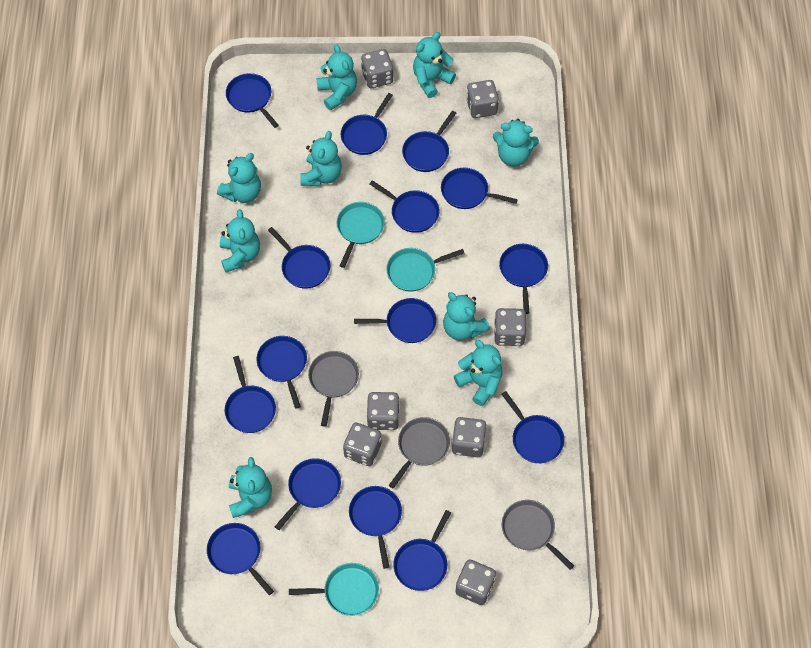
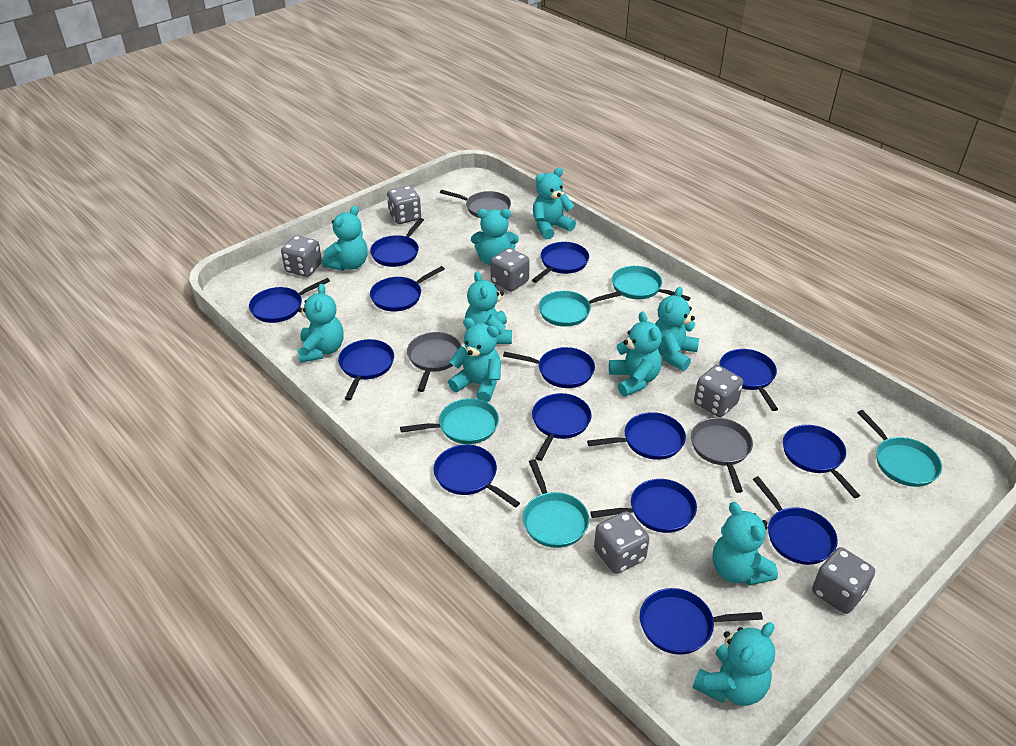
blue pan: [207,523,274,595] [225,356,276,433] [226,73,279,128] [257,336,307,409] [268,227,331,289] [275,458,341,530] [341,93,393,155] [349,486,402,569] [354,298,436,343] [369,180,439,233] [393,510,451,591] [402,110,456,172] [441,168,518,209] [499,244,548,314] [501,391,564,463] = 15 -> [249,278,330,323] [338,339,394,400] [370,218,424,267] [370,266,445,312] [434,445,520,508] [503,347,595,388] [532,242,589,283] [532,393,592,461] [587,412,686,460] [590,479,697,533] [640,588,763,655] [719,349,778,411] [753,476,838,565] [783,425,860,498] = 14
grey dice: [343,422,382,466] [361,49,394,88] [367,392,400,430] [452,417,486,457] [456,559,496,605] [466,80,499,118] [494,308,526,346] = 7 -> [281,235,322,277] [387,186,421,224] [490,248,530,292] [594,511,649,574] [694,365,743,417] [812,547,875,614] = 6
turquoise pan: [289,563,379,616] [336,202,385,268] [386,248,465,292] = 3 -> [400,398,499,444] [523,459,589,548] [539,291,622,327] [612,266,691,301] [857,410,942,487] = 5
turquoise teddy bear: [217,153,261,203] [220,209,260,273] [229,457,272,518] [300,131,342,186] [316,44,357,111] [413,32,456,98] [443,292,490,341] [454,340,502,406] [493,119,539,167] = 9 -> [297,284,344,363] [322,206,368,271] [448,318,501,402] [465,271,512,344] [471,209,519,266] [533,168,576,239] [609,311,662,397] [655,287,699,371] [693,622,775,706] [712,502,778,586] = 10

